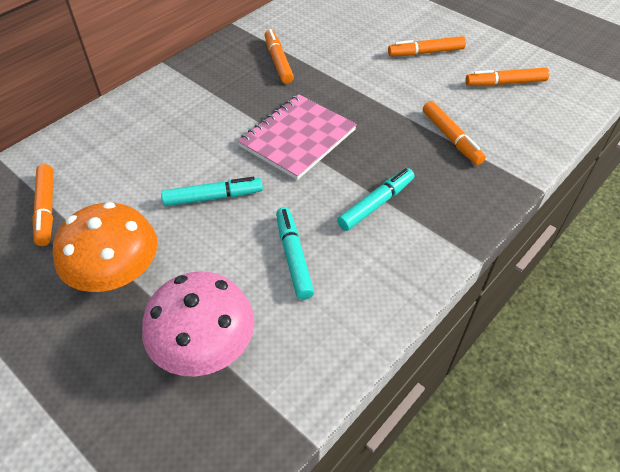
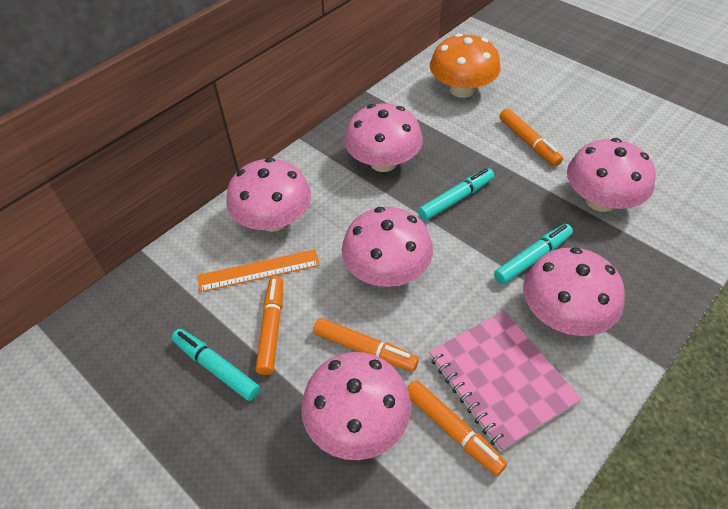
orange marker: [32,164,53,246] [265,29,294,84] [388,36,466,56] [423,101,486,165] [465,68,549,86] = 5 -> [256,276,283,375] [313,318,419,371] [407,380,507,476] [499,108,563,166] = 4
orange ruler: none = 0 -> [198,249,320,292] = 1
pink mushroom: [142,271,255,376] = 1 -> [226,158,311,232] [301,352,411,460] [342,207,433,287] [344,103,423,172] [523,247,625,336] [567,138,656,212] = 6

